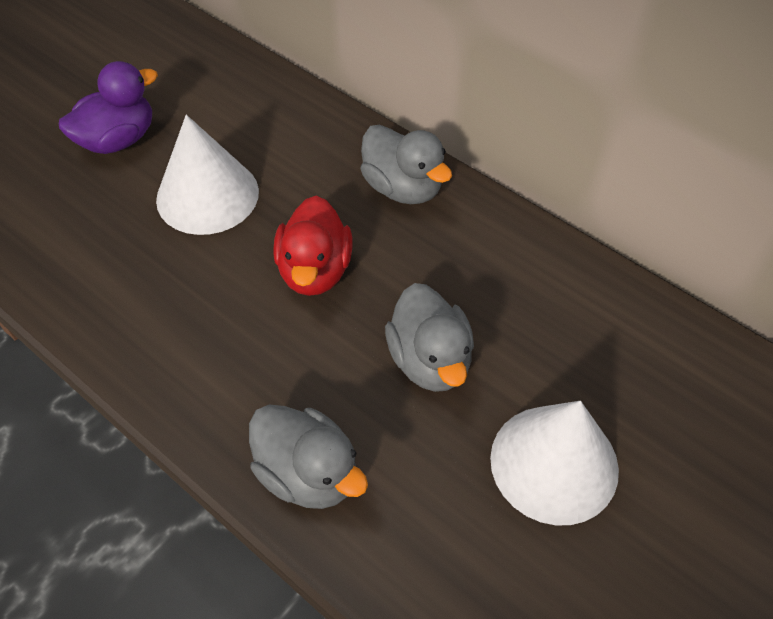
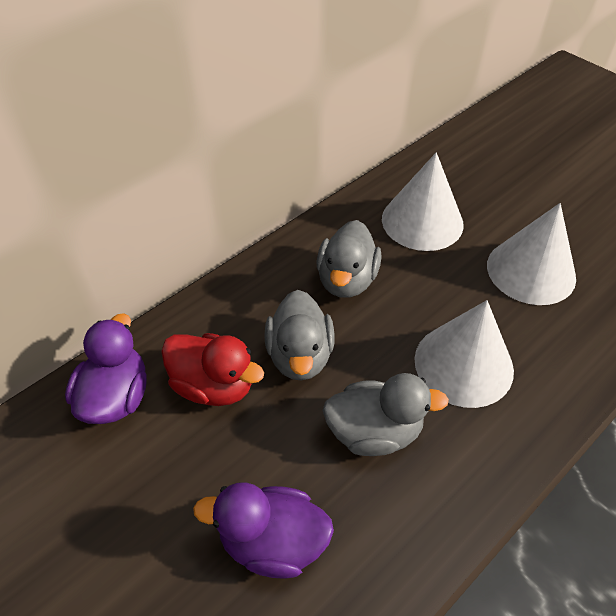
purple duck: [59,61,158,154] = 1 -> [65,313,147,424] [193,482,334,579] = 2
white cone: [156,115,259,235] [490,401,619,525] = 2 -> [382,152,464,251] [414,300,514,408] [487,203,576,305] = 3

